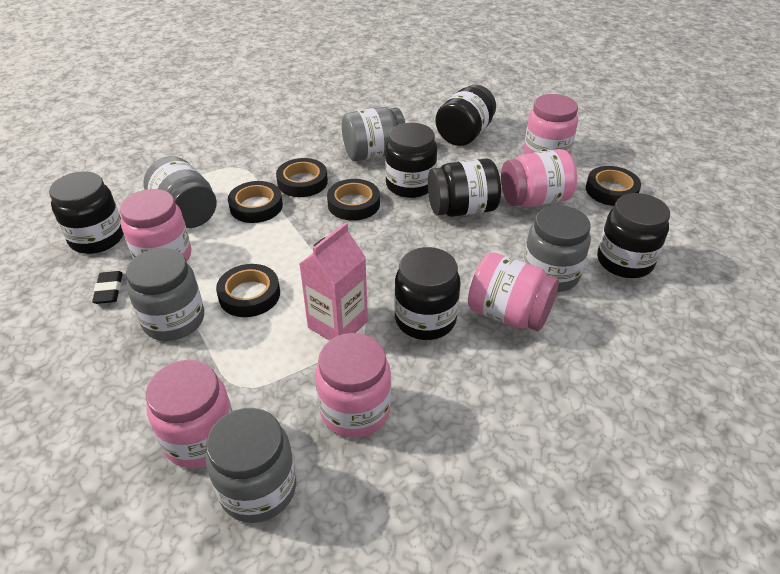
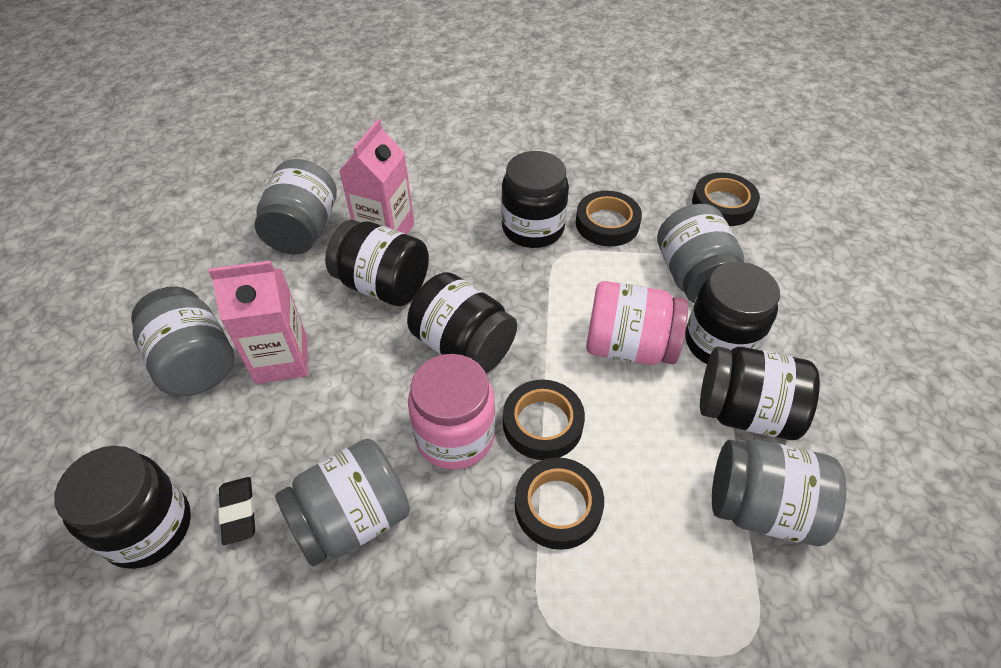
black tape: [216,264,280,317] [228,181,283,223] [276,158,328,197] [327,179,380,221] [586,166,641,206] = 5 -> [503,380,585,460] [515,457,604,550] [576,191,642,246] [692,172,760,226] = 4
pink carton: [299,223,368,341] = 1 -> [208,260,308,384] [339,119,414,234] = 2
pink jar: [120,189,191,262] [146,360,233,468] [315,333,391,438] [468,252,559,331] [501,149,577,207] [524,94,578,155] = 6 -> [408,354,495,470] [586,281,688,365] = 2

